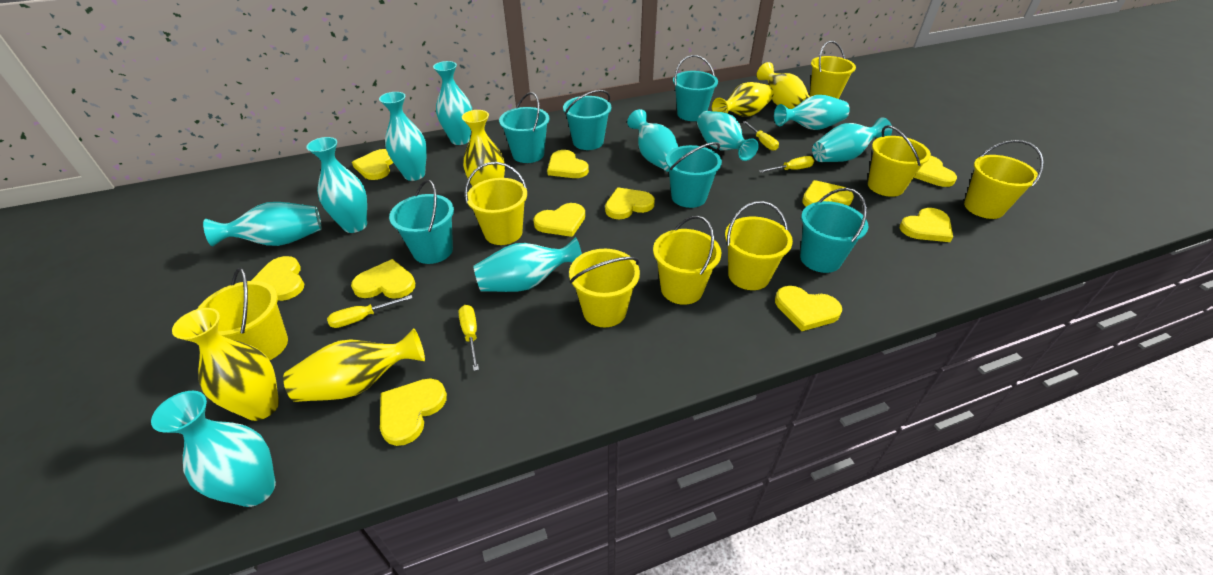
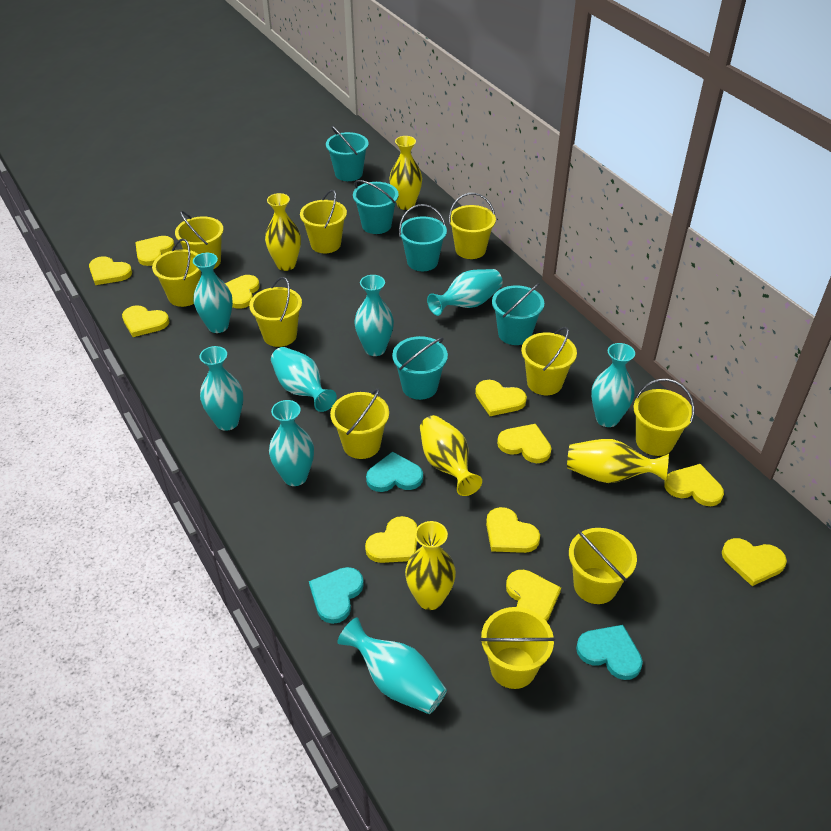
turquoise bucket: [389,179,454,264] [499,92,549,163] [563,90,611,150] [666,142,722,208] [673,55,718,121] [800,188,868,273] = 6 -> [326,126,368,181] [353,180,399,234] [392,336,448,400] [399,204,447,271] [492,283,544,345] = 5
turquoise heart: none = 0 -> [309,567,364,624] [366,451,423,492] [576,625,643,680] = 3
turquoise vase: [151,391,276,507] [203,202,322,246] [306,137,367,233] [379,92,427,181] [433,61,472,145] [473,237,582,292] [627,109,678,172] [697,111,759,161] [774,95,850,130] [812,117,892,162] = 10 -> [193,253,233,333] [200,346,243,431] [269,400,314,486] [271,347,337,412] [338,617,447,714] [354,275,394,356] [427,269,503,316] [591,343,635,427] = 8
yellow bucket: [198,268,288,360] [465,162,527,245] [569,249,640,327] [653,216,721,305] [725,201,793,290] [810,41,856,99] [868,125,931,197] [964,140,1044,219] = 8 -> [152,238,201,307] [175,211,224,269] [249,277,302,347] [300,190,347,253] [330,388,389,459] [449,193,496,259] [480,607,555,689] [521,327,577,395] [569,528,637,604] [633,379,695,456] = 10
yellow screwdriver: [327,295,413,328] [459,305,479,371] [743,121,779,151] [759,156,814,173] = 4 -> none = 0

